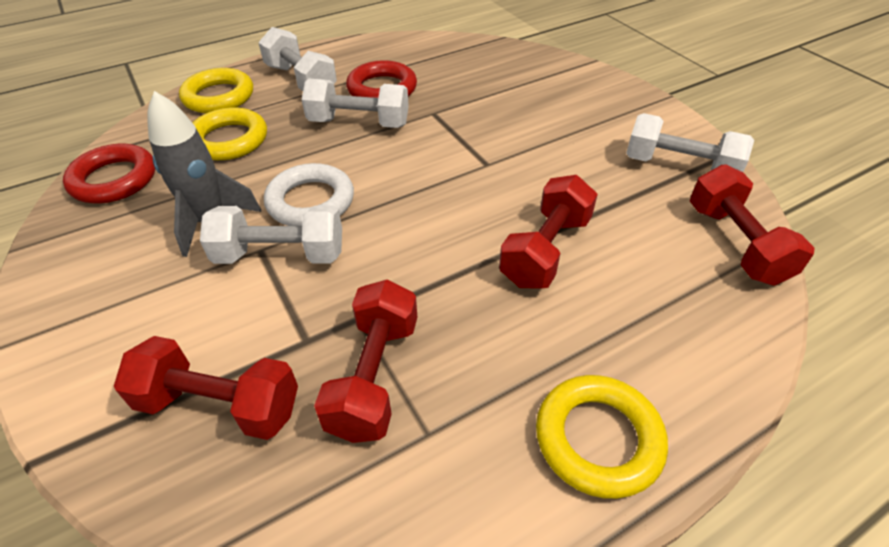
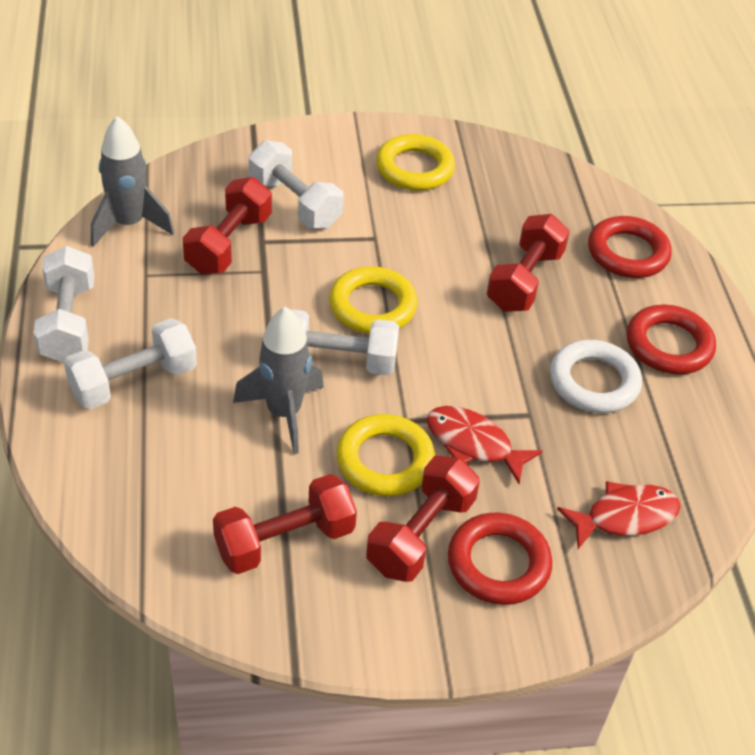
grey rocket: [147,91,261,257] = 1 -> [91,116,174,247] [233,307,324,454] = 2
red fish: none = 0 -> [427,406,543,484] [557,481,681,549] = 2
red ring: [63,144,156,203] [346,60,417,98] = 2 -> [448,513,552,605] [588,216,671,278] [627,305,716,374] = 3

